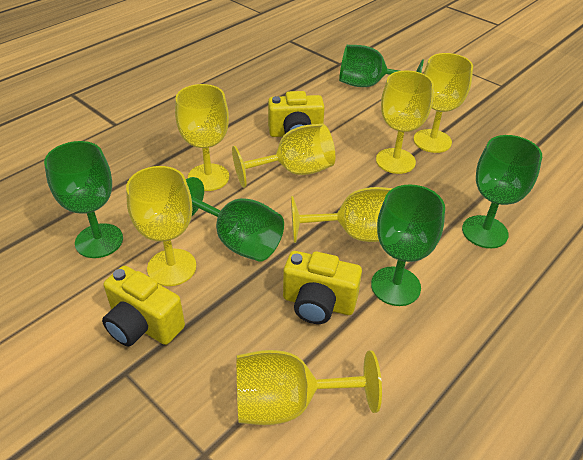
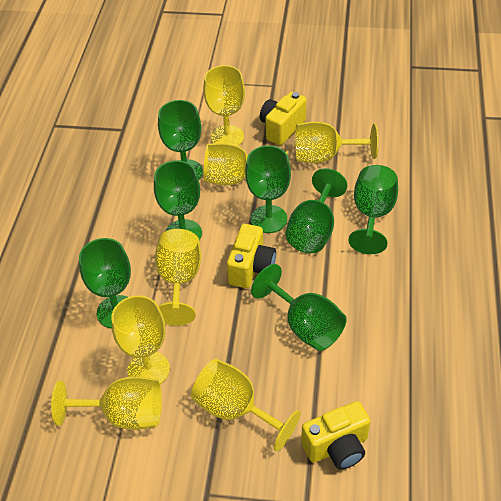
green goblet: [44,141,123,258] [186,177,284,262] [339,45,424,87] [371,184,445,306] [462,135,542,248] = 5 -> [79,238,131,328] [154,160,202,240] [158,100,203,179] [245,145,291,233] [251,264,347,351] [286,168,347,253] [349,165,398,254] = 7

